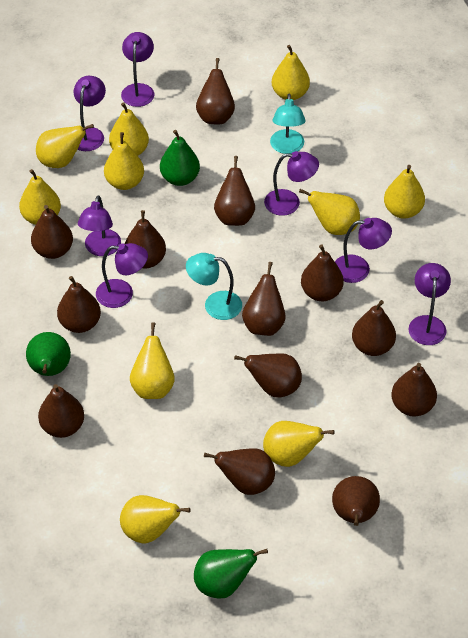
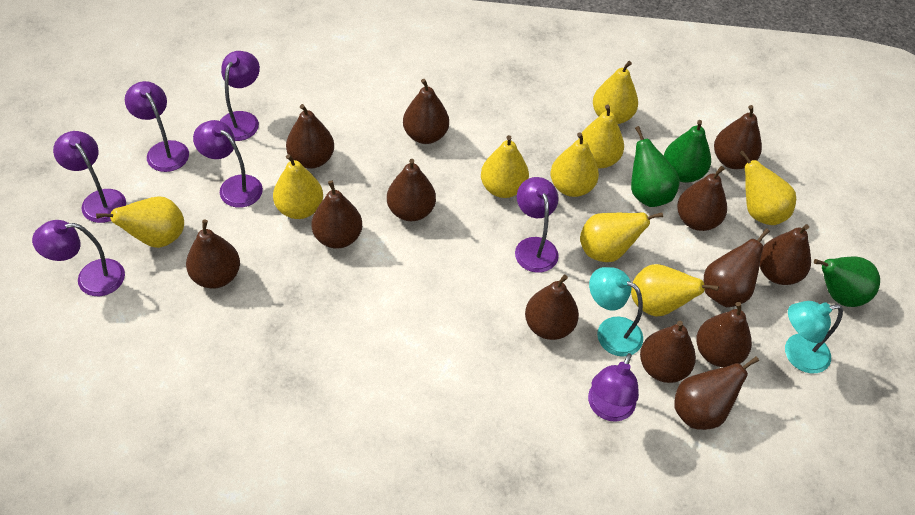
yellow pear: [19,169,61,225] [36,124,94,168] [104,132,144,190] [109,102,149,156] [120,495,191,543] [130,322,175,399] [263,421,335,467] [272,45,310,100] [299,189,360,235] [384,165,425,219] = 10 -> [96,196,184,248] [273,154,323,219] [481,135,529,198] [550,132,599,197] [578,105,624,168] [580,212,663,262] [593,61,638,124] [631,264,719,317] [739,150,796,225] = 9

